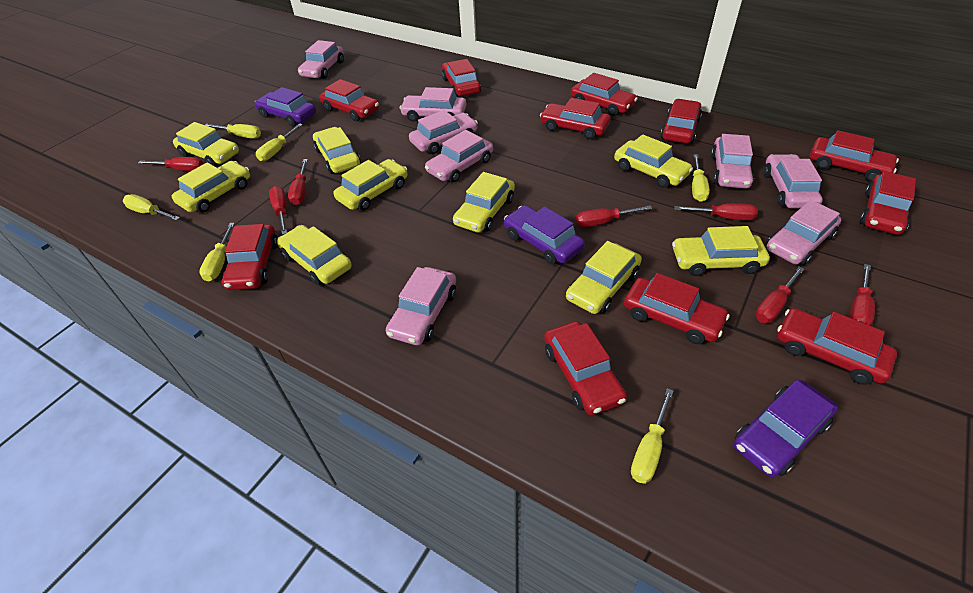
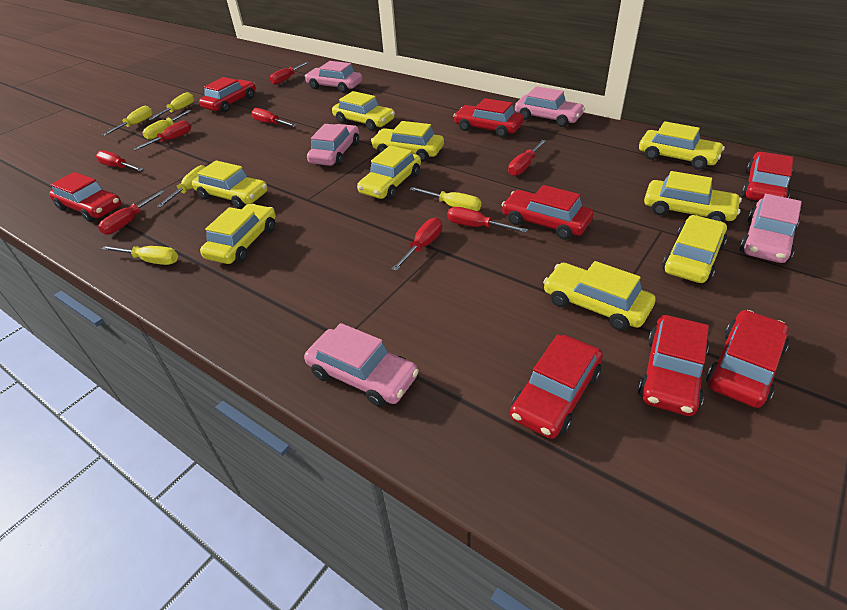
pink car: [298,40,344,79] [386,267,456,345] [400,87,467,122] [409,110,478,154] [425,130,493,183] [711,134,754,189] [764,154,823,208] [766,200,841,265] = 8 -> [304,323,419,407] [305,61,362,93] [307,124,359,166] [515,86,585,127] [740,194,802,263] = 5
purple car: [255,87,316,127] [504,205,585,265] [734,380,838,477] = 3 -> none = 0
red car: [222,224,278,290] [320,79,379,121] [442,59,481,97] [540,98,611,139] [544,321,627,415] [571,73,638,116] [624,273,730,344] [660,99,702,144] [777,308,897,385] [810,130,899,182] [860,171,916,235] = 11 -> [49,172,121,222] [199,77,256,112] [453,98,524,138] [502,185,593,240] [510,334,603,439] [638,315,709,416] [706,310,789,408] [741,152,793,201] = 8
red screwdriver: [138,157,203,171] [269,186,287,235] [288,159,308,205] [576,205,652,227] [674,203,758,220] [755,267,804,323] [849,264,875,326] = 7 -> [96,150,144,171] [98,190,165,235] [133,121,191,151] [251,108,297,127] [270,62,309,85] [392,218,442,271] [447,207,528,233] [508,140,546,176] = 8

